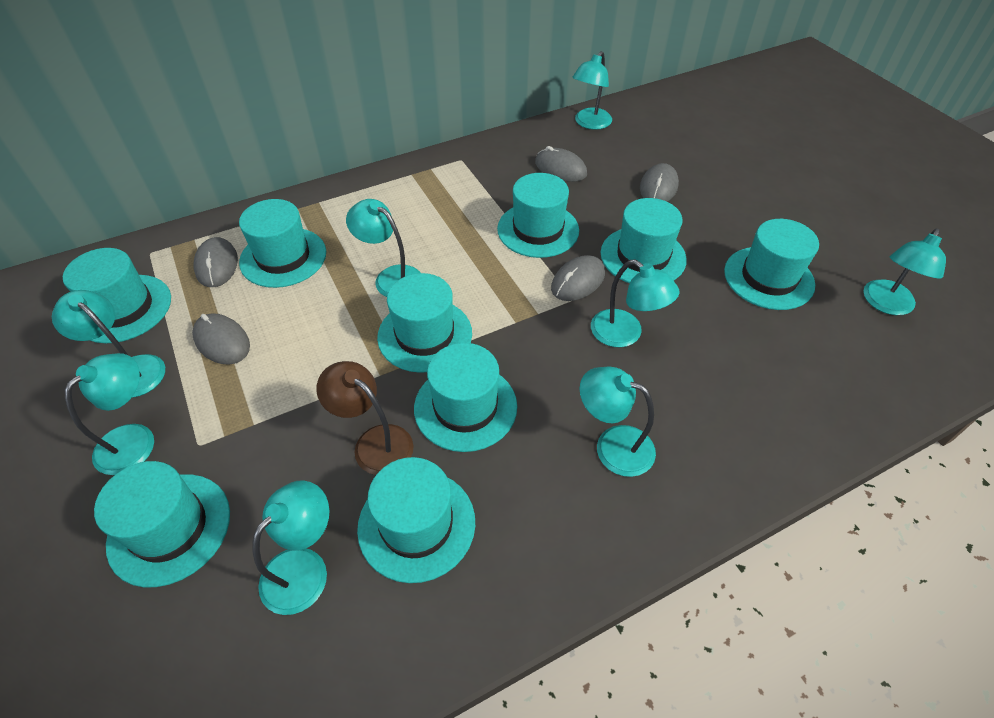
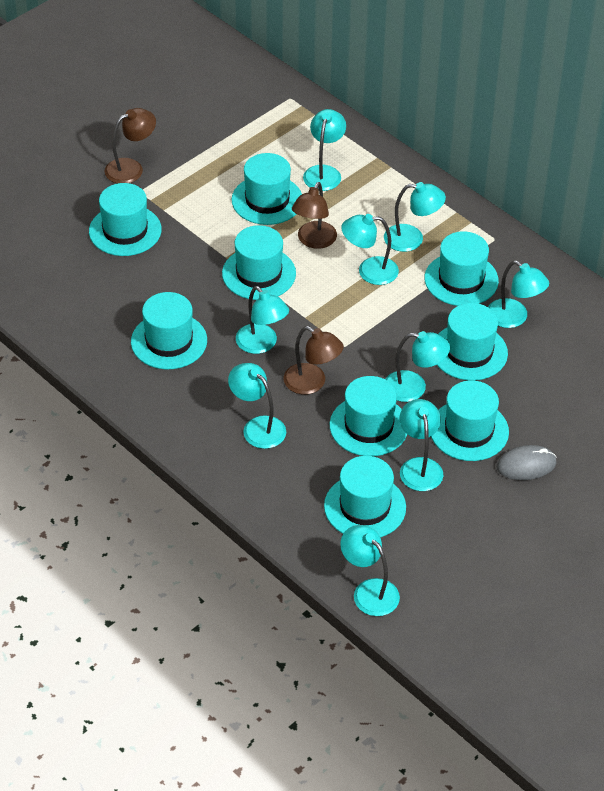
brown lamp: [316,361,414,475] = 1 -> [105,108,156,184] [283,326,344,394] [292,182,337,249] = 3
grey mouse: [192,313,250,365] [194,237,238,287] [535,146,587,182] [551,255,605,301] [640,163,679,202] = 5 -> [496,445,557,480] = 1
turquoise lamp: [52,290,165,398] [65,353,154,475] [252,480,329,615] [346,199,420,297] [572,51,612,130] [580,367,656,477] [591,260,679,347] [863,229,946,315] = 8 -> [228,363,286,449] [236,286,289,354] [303,109,346,191] [340,525,400,616] [341,214,399,285] [384,182,446,252] [385,331,450,402] [400,399,443,491] [488,261,549,328] = 9

